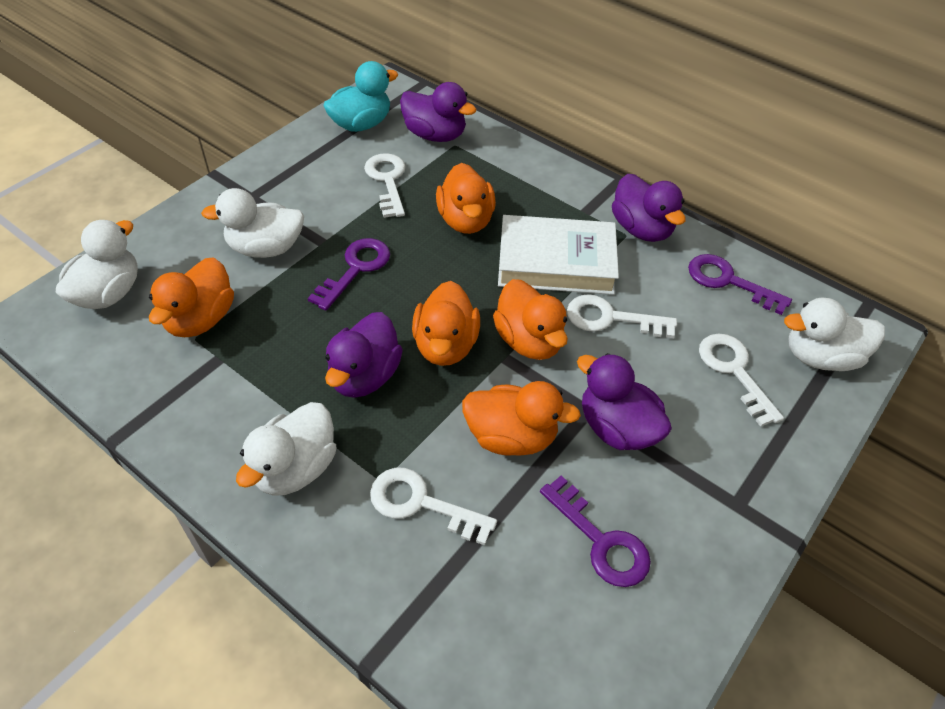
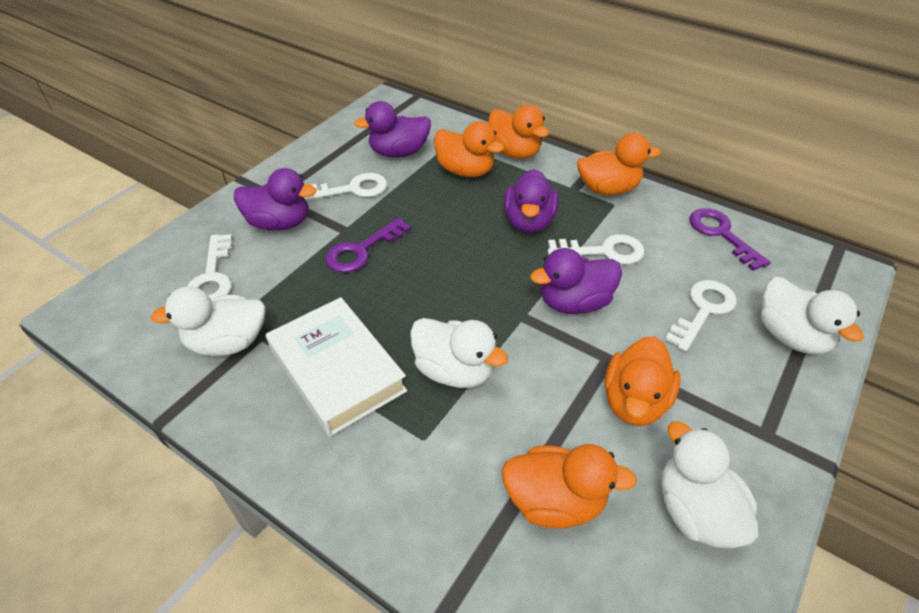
purple key: [308,238,390,311] [540,476,651,587] [688,254,792,315] = 3 -> [325,218,411,273] [690,208,771,271] = 2
turquoise duck: [323,61,398,132] = 1 -> none = 0

